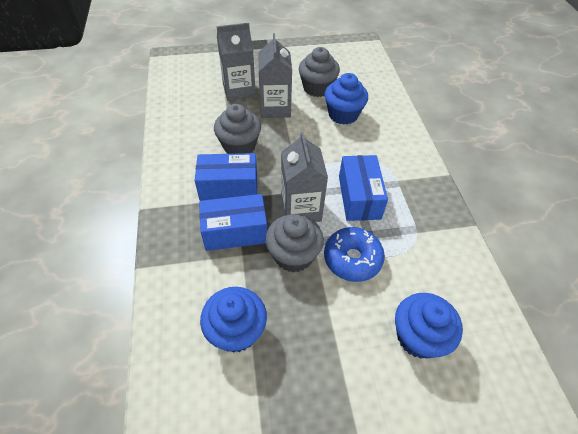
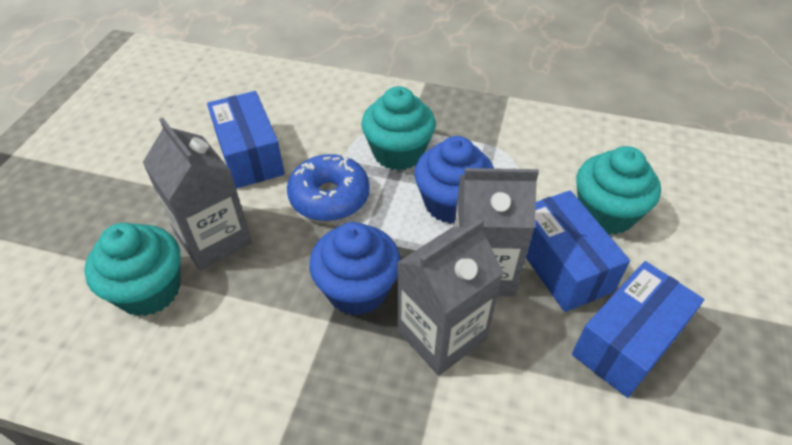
blue cupcake: [200,287,267,353] [324,73,368,125] [395,293,463,359] = 3 -> [309,222,401,316] [414,136,494,224] = 2
grey cupcake: [214,104,261,154] [265,214,324,273] [299,47,340,97] = 3 -> none = 0
turquoise cupcake: none = 0 -> [84,223,180,316] [361,86,436,171] [576,146,661,235] = 3

